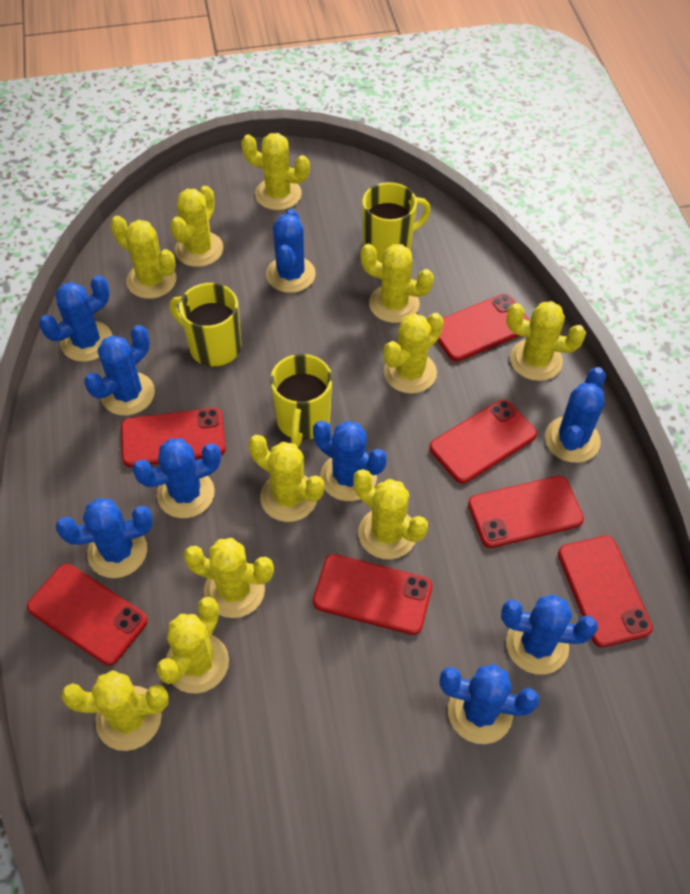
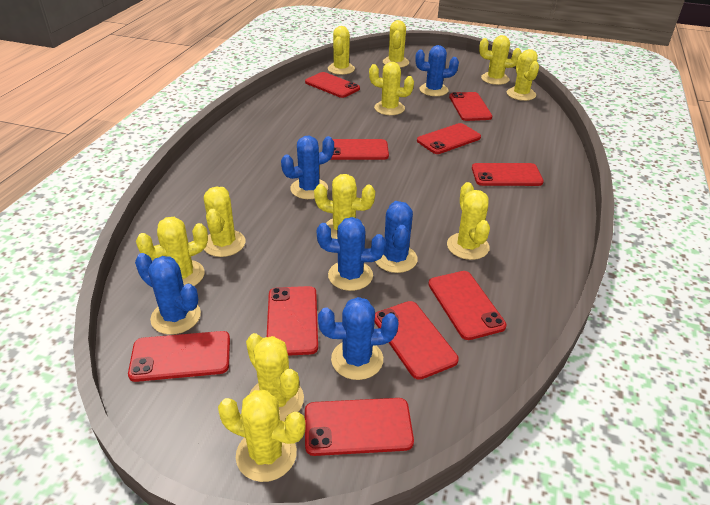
blue cactus: [39,275,112,362] [56,498,153,578] [84,325,155,416] [132,439,221,518] [266,209,316,293] [313,420,387,501] [439,664,539,744] [501,594,598,675] [545,367,606,463] = 9 -> [135,253,201,335] [281,136,334,199] [317,217,386,291] [318,297,399,380] [375,201,418,273] [415,45,459,96] = 6
red phone: [27,564,148,666] [121,408,226,467] [313,554,432,635] [429,399,537,483] [437,294,530,361] [468,476,584,548] [558,536,653,647] = 7 -> [128,331,230,382] [267,286,318,356] [305,72,360,98] [305,398,414,456] [330,139,389,160] [375,301,459,380] [417,123,481,154] [428,271,507,340] [449,92,492,121] [472,163,544,186] = 10
yellow mug: [169,283,241,367] [270,354,332,447] [362,182,431,262] = 3 -> none = 0

